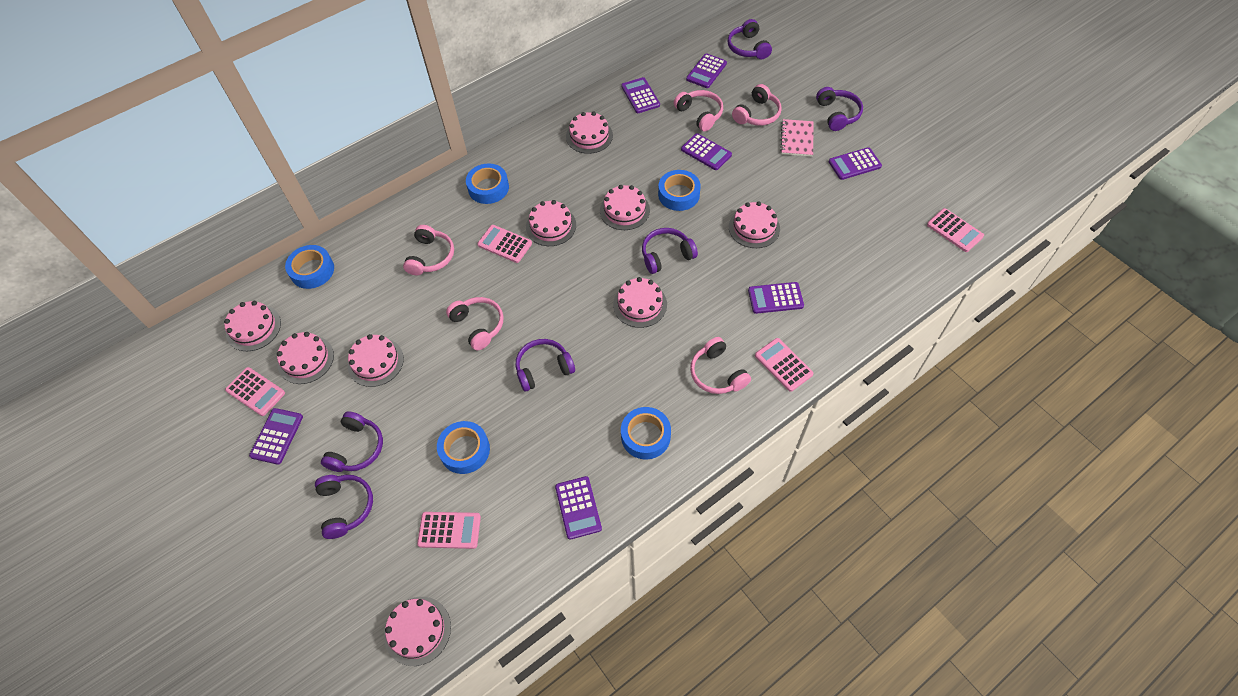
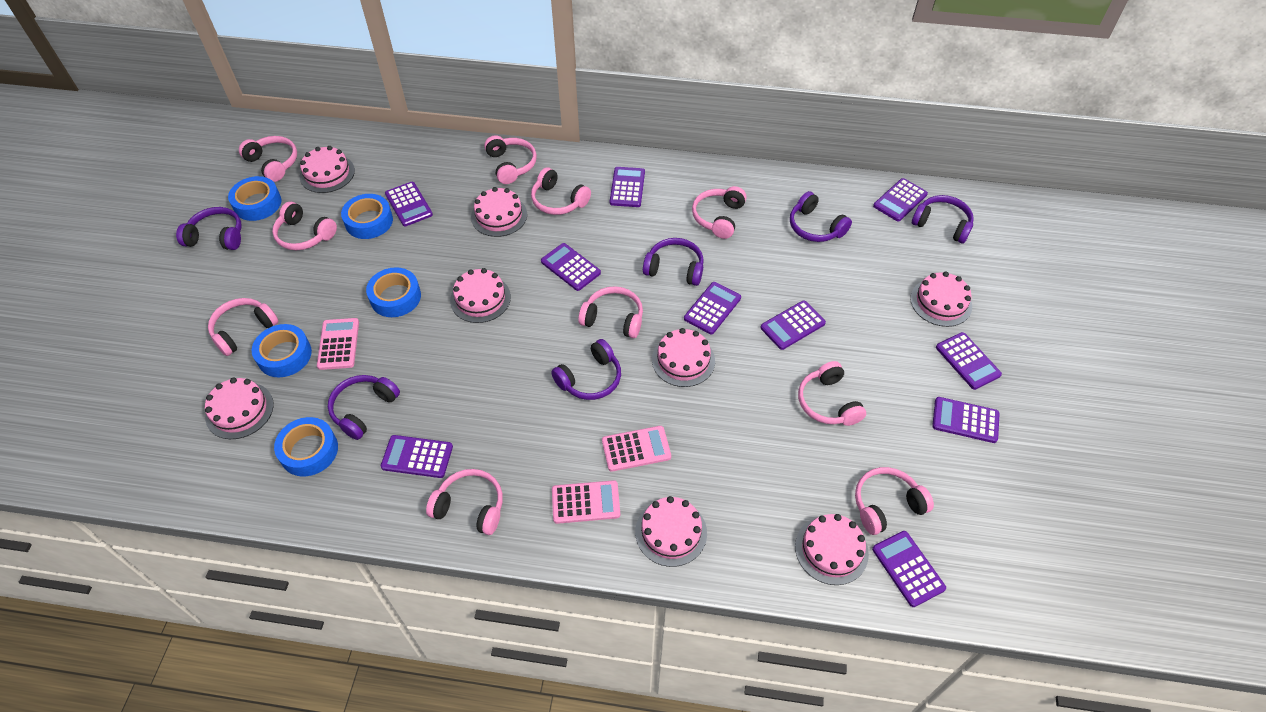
pink cake: [224,301,281,351] [277,332,334,384] [348,334,404,387] [384,597,451,666] [526,200,576,246] [566,112,613,154] [600,185,650,230] [613,277,667,328] [729,202,780,248] = 9 -> [205,377,274,439] [300,146,355,193] [450,268,511,323] [471,187,527,237] [635,496,707,567] [652,328,715,387] [795,514,869,585] [910,272,972,327] = 8
pink calculator: [225,367,285,416] [417,512,481,549] [477,225,532,263] [755,338,814,392] [927,208,984,252] = 5 -> [317,318,359,370] [552,480,620,524] [602,426,671,472] = 3
pink headphones: [403,225,454,275] [446,297,504,351] [674,90,723,131] [690,337,751,394] [732,84,782,126] = 5 -> [208,298,279,356] [239,136,297,182] [272,202,337,250] [426,469,503,535] [484,135,537,184] [531,167,591,215] [578,286,643,338] [692,186,747,239] [798,361,866,426] [855,467,934,535] = 10
pink notebook: [780,119,814,157] = 1 -> none = 0
purple calculator: [249,408,303,465] [555,476,602,540] [621,77,660,113] [681,133,732,170] [686,53,727,88] [748,282,804,314] [829,147,882,180] = 7 -> [381,435,453,478] [385,182,433,226] [541,243,601,291] [610,167,645,207] [684,282,741,335] [760,301,826,350] [872,531,946,607] [873,178,928,222] [932,397,1000,443] [936,332,1002,390] = 10

